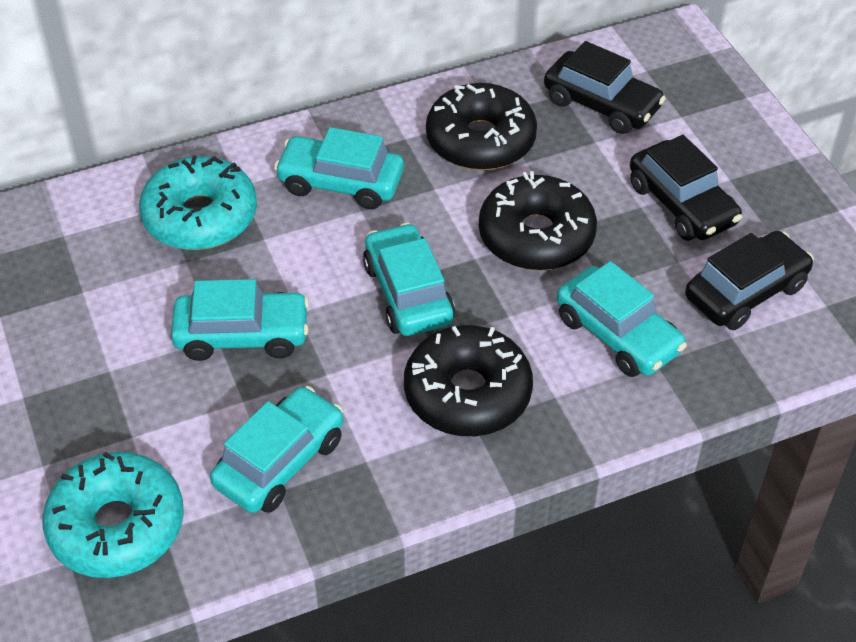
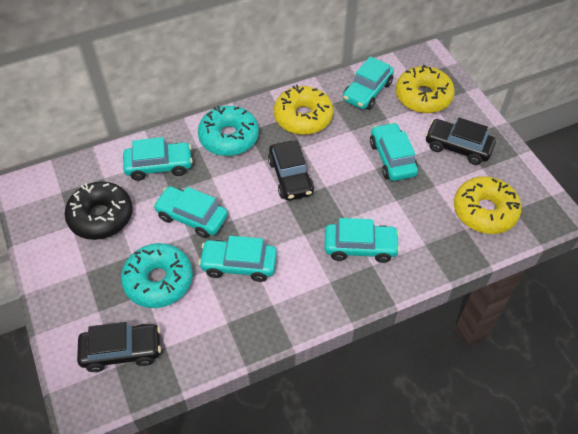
black donut: [404,325,533,436] [426,83,537,170] [479,171,597,271] = 3 -> [65,181,133,240] = 1
turquoise car: [171,279,309,361] [210,386,344,513] [274,127,404,209] [363,223,455,336] [557,261,687,377] = 5 -> [123,137,193,181] [153,186,228,238] [198,236,277,282] [325,218,400,263] [343,56,394,110] [370,122,418,181] = 6
yellow donut: none = 0 -> [274,85,333,135] [396,65,455,113] [454,176,521,234] = 3

